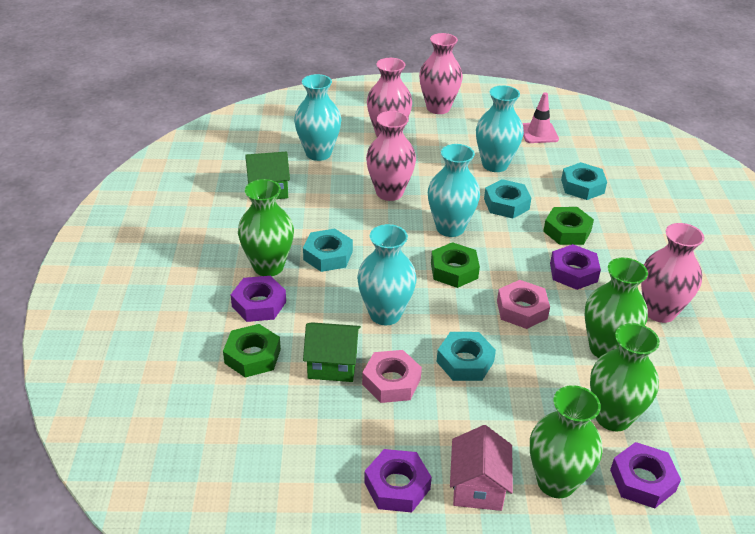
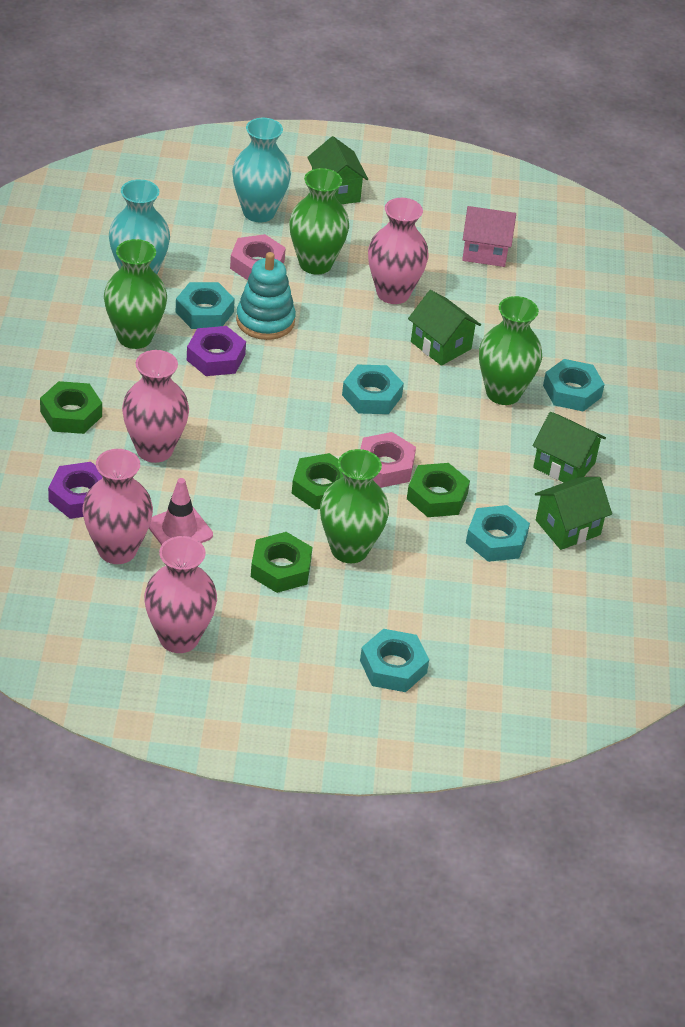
green house: [245,152,290,199] [303,322,361,382] = 2 -> [307,136,368,204] [408,290,481,366] [533,412,606,483] [535,477,612,550] = 4
green nut: [223,324,281,377] [431,242,480,288] [543,207,594,245] = 3 -> [40,381,102,434] [251,532,312,593] [292,453,343,510] [407,463,470,517] = 4
purple nut: [231,276,286,322] [364,449,432,512] [550,244,601,290] [610,442,681,508] = 4 -> [48,462,103,519] [187,326,246,376] = 2
turquoise nut: [303,229,353,272] [437,332,496,381] [484,179,531,218] [561,162,607,200] = 4 -> [176,282,235,329] [342,365,404,414] [360,629,429,692] [466,505,530,562] [543,359,605,411] = 5
turquoise stacking toy: none = 0 -> [236,252,296,340] = 1
turquoise vase: [294,74,341,161] [357,224,417,325] [428,144,480,237] [476,85,524,172] = 4 -> [109,179,170,274] [232,118,291,222] = 2

